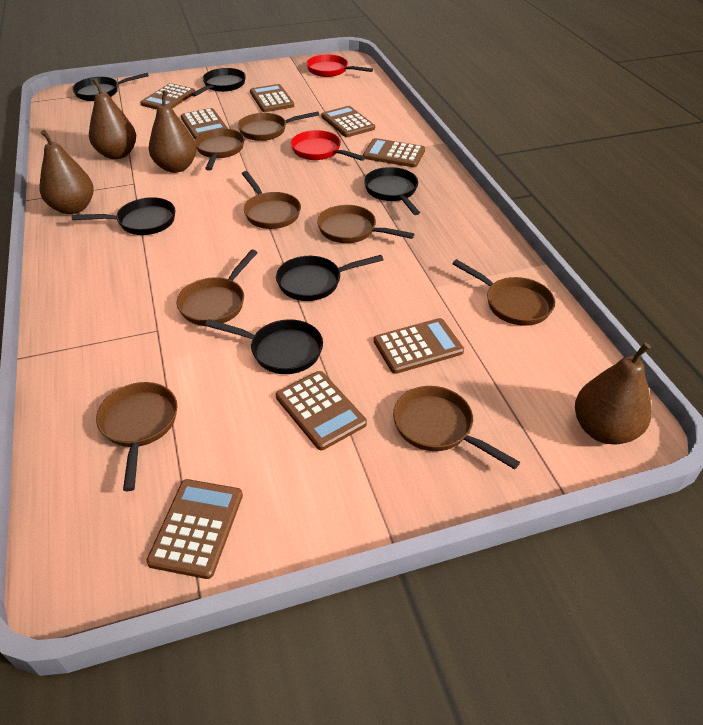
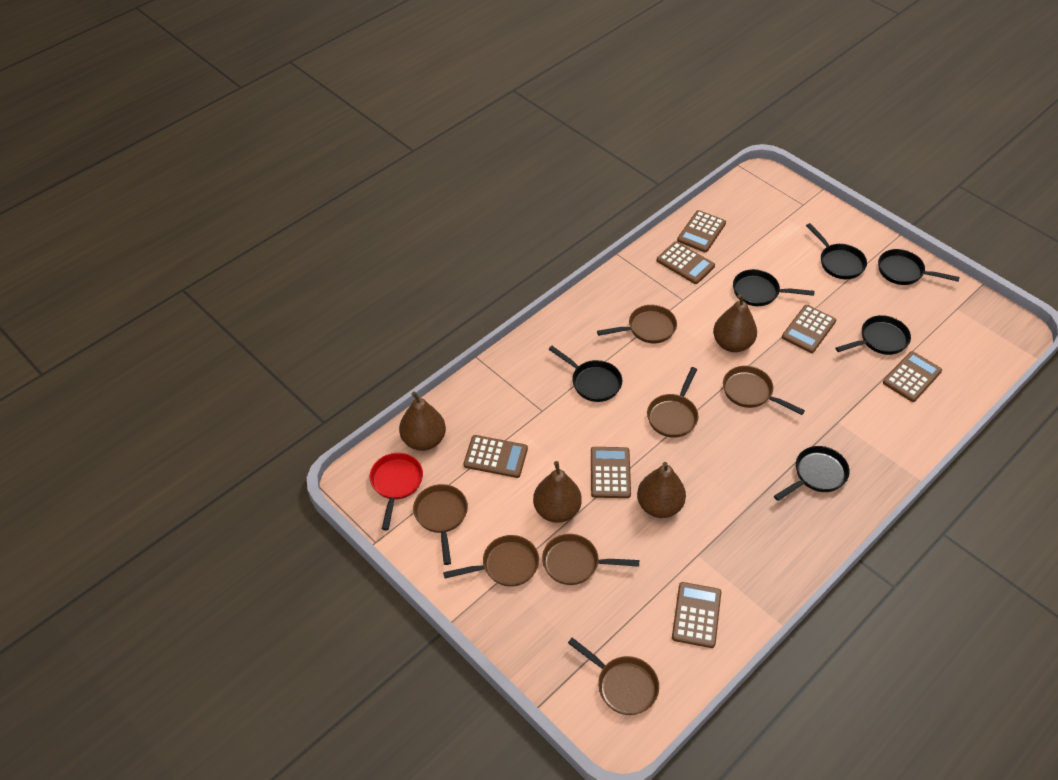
brown calculator: [140,83,195,110] [146,479,243,579] [181,108,228,139] [250,84,294,112] [276,371,367,450] [321,106,375,137] [363,138,425,167] [374,318,464,374] = 8 -> [464,435,528,478] [591,447,631,498] [656,242,715,284] [672,582,721,648] [677,210,726,252] [782,305,836,353] [883,351,942,402] = 7
brown pan: [96,382,177,491] [177,250,258,326] [195,129,245,171] [238,111,319,141] [242,171,301,229] [317,205,414,243] [393,386,520,469] [452,259,555,326] = 8 -> [413,484,468,565] [443,535,539,587] [542,534,639,585] [568,638,659,715] [597,305,677,343] [647,367,698,438] [723,366,805,415] = 7
red pan: [291,130,366,161] [306,55,373,77] = 2 -> [370,453,423,530] = 1

